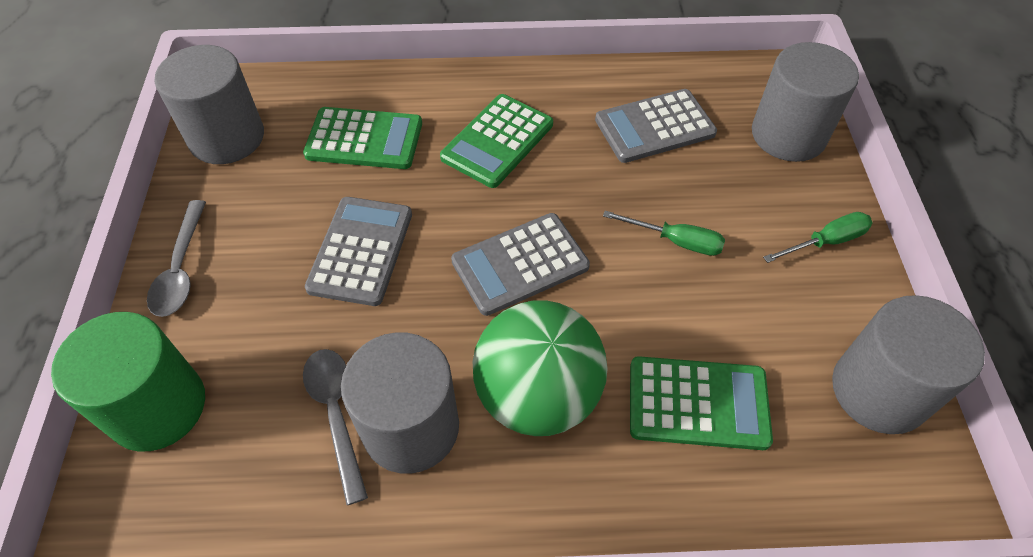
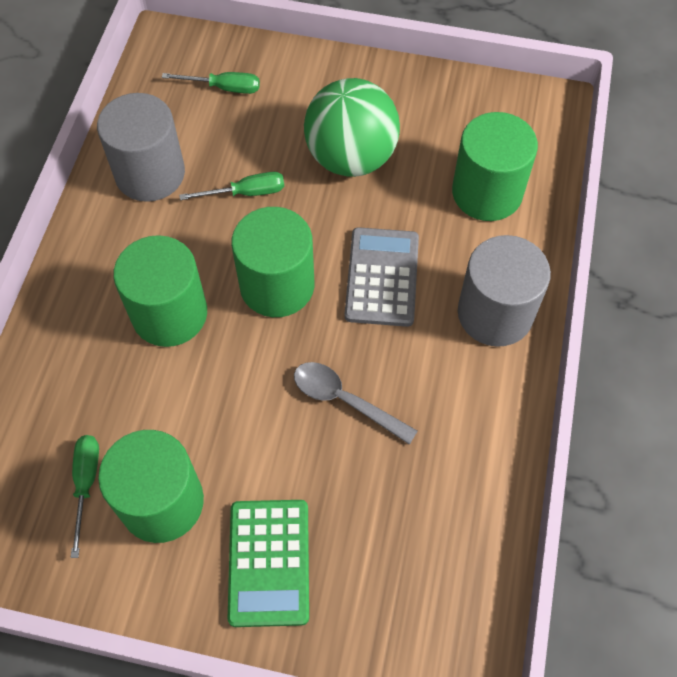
green calculator: [303,107,422,169] [440,94,553,188] [630,356,773,450] = 3 -> [228,500,309,627] = 1
green cylinder: [51,312,205,452] = 1 -> [98,430,204,543] [113,235,207,347] [231,207,314,317] [452,112,538,221] = 4
green screwdriver: [603,211,725,256] [763,212,873,263] = 2 -> [71,435,99,558] [162,72,260,94] [179,172,284,200] = 3
grey calculator: [305,197,412,306] [451,213,590,316] [595,89,717,163] = 3 -> [345,227,419,327] = 1
grey cylinder: [155,45,264,164] [341,332,459,474] [752,42,859,162] [832,295,985,434] = 4 -> [97,93,185,202] [458,235,551,347] = 2
grey spoon: [147,200,206,317] [303,349,368,505] = 2 -> [294,362,418,445] = 1

